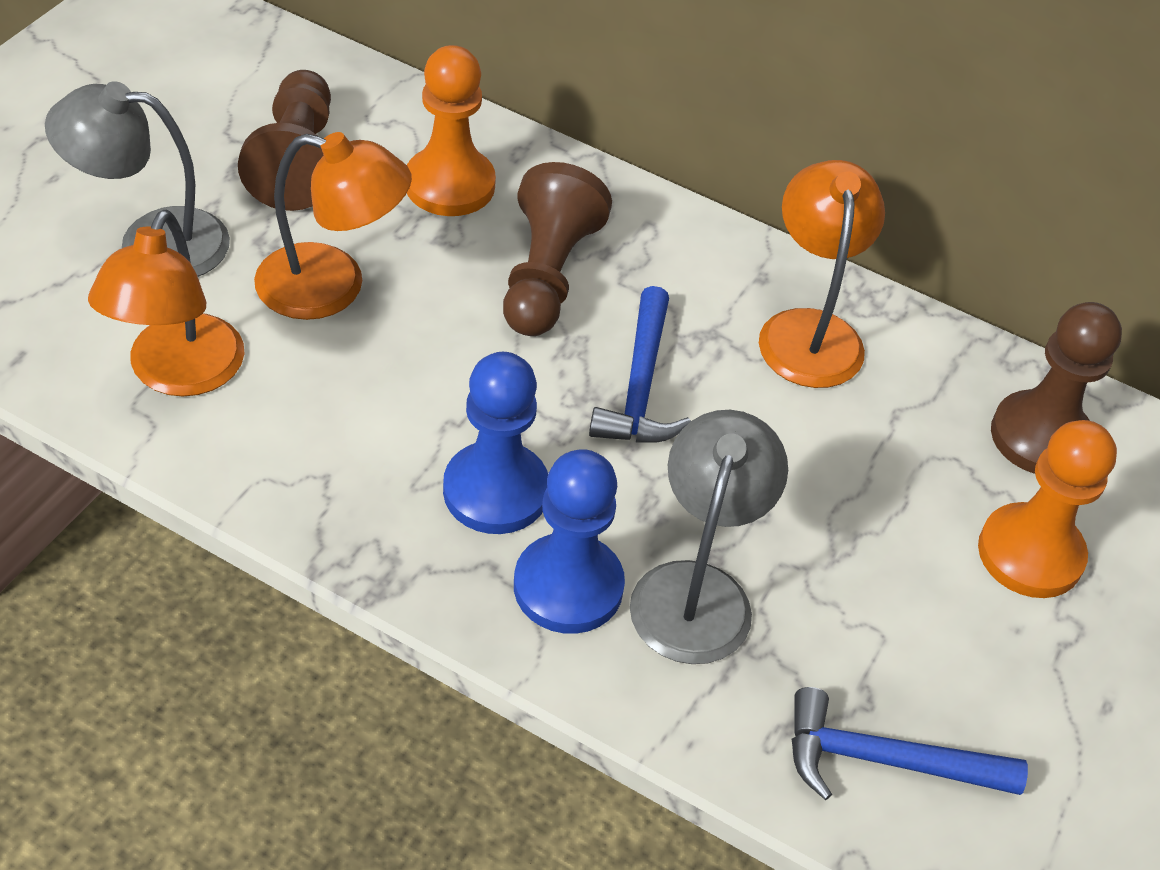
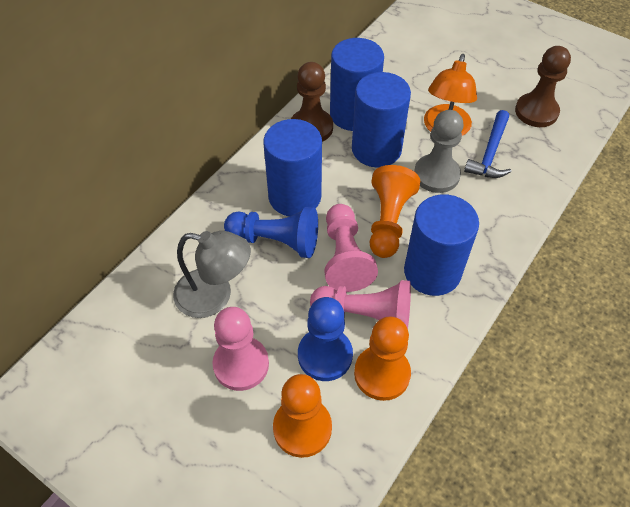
blue cylinder: none = 0 -> [263,119,322,217] [330,38,384,131] [352,72,411,167] [404,194,479,296] = 4
blue hammer: [589,286,691,443] [792,687,1028,800] = 2 -> [464,110,512,178] = 1
brown pawn: [238,70,331,211] [503,162,612,336] [991,302,1122,474] = 3 -> [291,62,333,142] [515,46,571,127] = 2
grey lamp: [45,81,230,277] [630,410,788,664] = 2 -> [173,231,251,318] = 1
grey pawn: none = 0 -> [414,110,464,193] = 1
orange lamp: [88,209,245,397] [254,132,412,320] [759,160,885,388] = 3 -> [424,54,477,136] = 1
orange pawn: [407,45,496,216] [978,420,1117,598] = 2 -> [273,374,332,458] [354,316,411,401] [370,165,420,258] = 3
pink pawn: none = 0 -> [212,307,269,391] [310,280,411,329] [325,204,378,292] = 3

